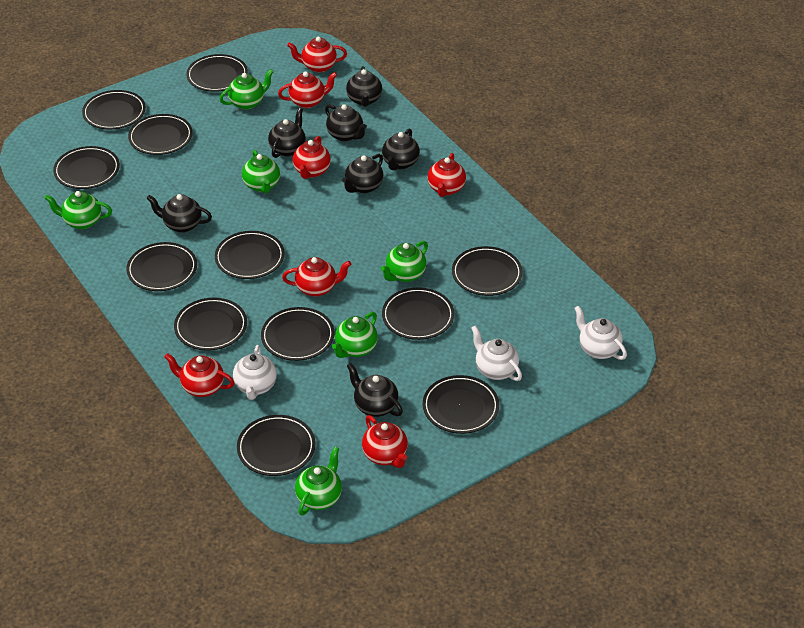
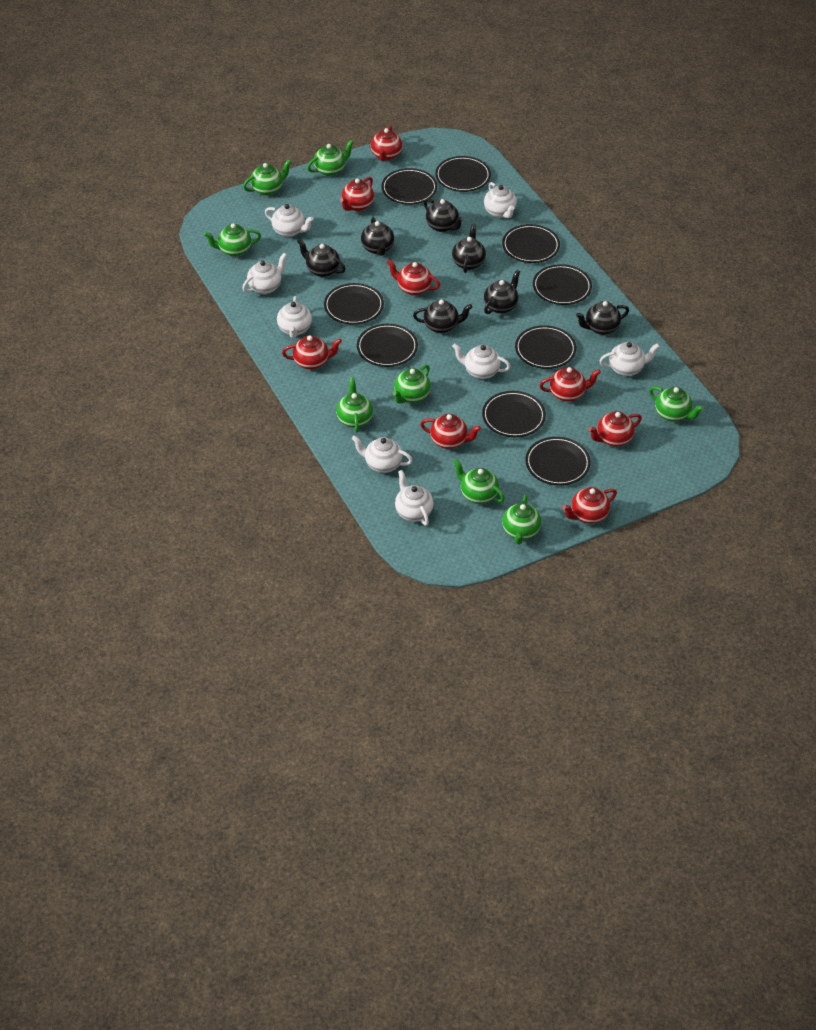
black plate: [53,146,120,189] [82,90,146,129] [126,242,197,291] [128,114,193,155] [174,298,247,351] [186,54,248,92] [215,231,285,279] [237,415,316,476] [261,307,335,361] [382,287,454,340] [423,375,499,434] [452,246,522,296] = 12 -> [324,283,384,325] [357,324,418,367] [381,168,437,205] [435,156,491,192] [482,391,546,437] [502,224,560,263] [515,325,576,369] [525,437,591,486] [533,264,592,305] = 9
green teapot: [44,191,112,229] [219,69,274,109] [242,150,280,193] [295,447,342,515] [332,312,378,358] [381,241,428,282] = 6 -> [204,223,261,257] [243,159,291,196] [307,140,354,176] [336,377,373,433] [393,365,431,404] [453,459,505,504] [502,495,541,544] [649,386,704,422] = 8
red teapot: [164,353,234,397] [278,72,337,108] [282,257,351,297] [287,37,347,73] [293,136,331,179] [362,415,408,468] [428,153,466,197] = 7 -> [282,335,342,370] [340,177,374,211] [371,125,402,161] [387,259,440,296] [420,414,481,449] [539,367,601,401] [563,487,617,524] [588,411,642,447] = 8
white teapot: [233,345,277,400] [471,325,522,381] [574,306,627,360] = 3 -> [242,253,287,294] [265,204,314,237] [277,296,312,338] [352,435,413,473] [395,470,434,526] [452,343,511,379] [484,182,517,218] [599,342,660,376] = 8

